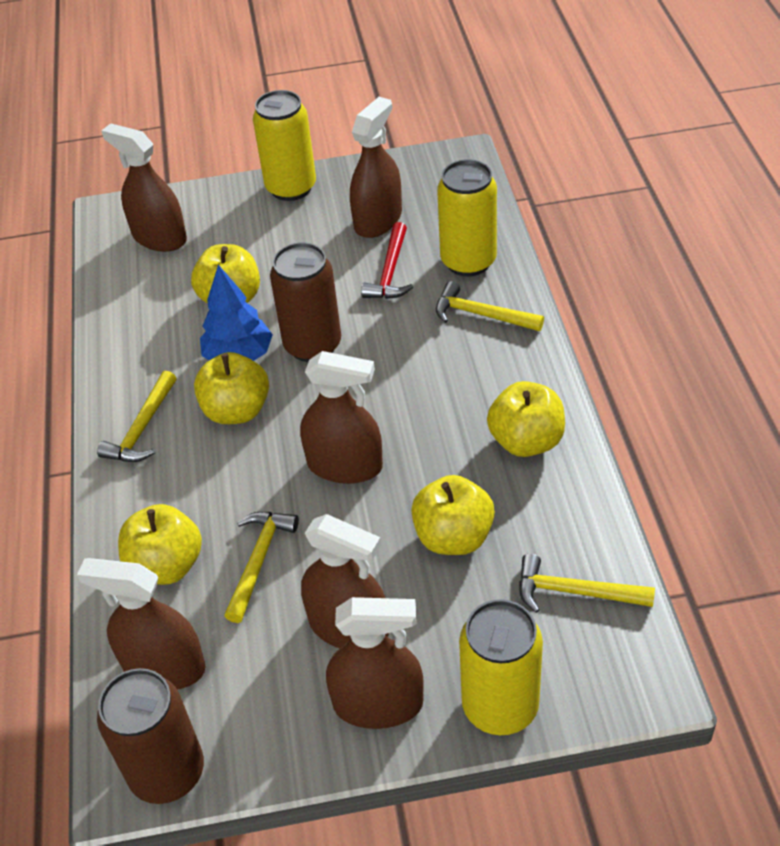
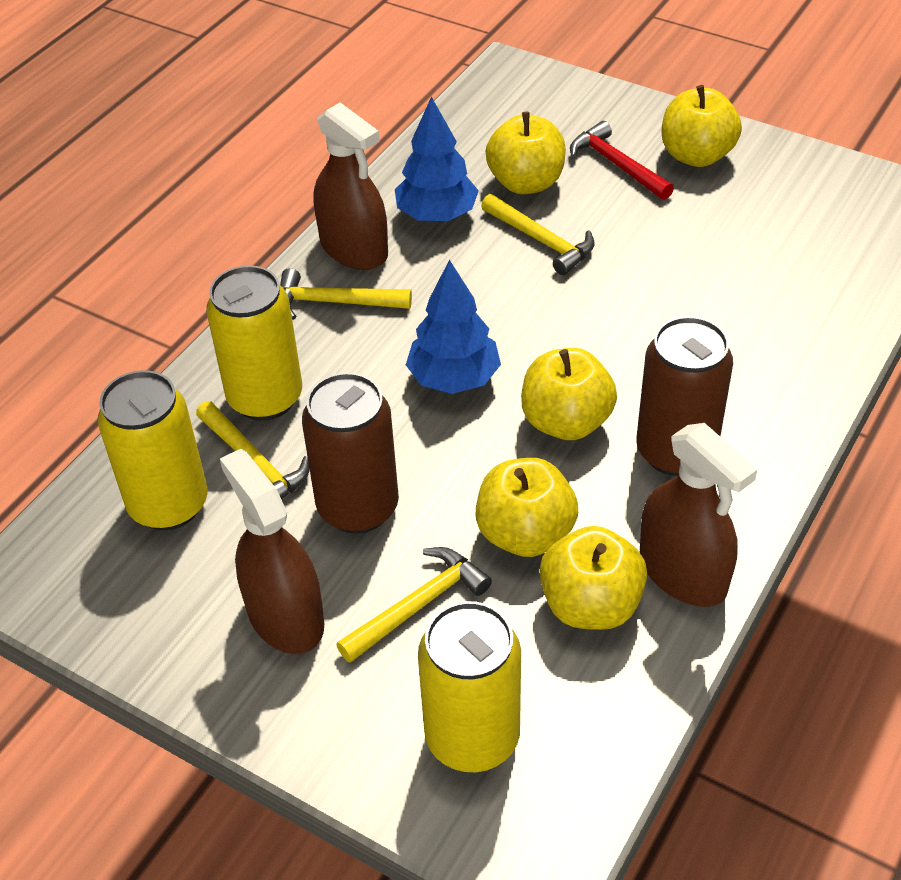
blue tree: [200,265,273,361] = 1 -> [395,96,479,221] [406,260,501,394] = 2
brown spray bottle: [77,558,206,690] [101,123,187,252] [300,351,383,484] [301,514,389,648] [326,597,424,729] [350,97,402,238] = 6 -> [220,449,324,654] [314,102,388,270] [640,423,757,607] = 3

